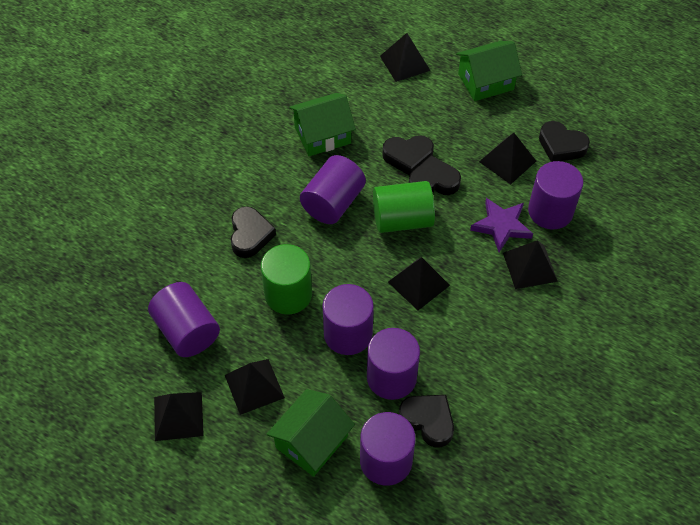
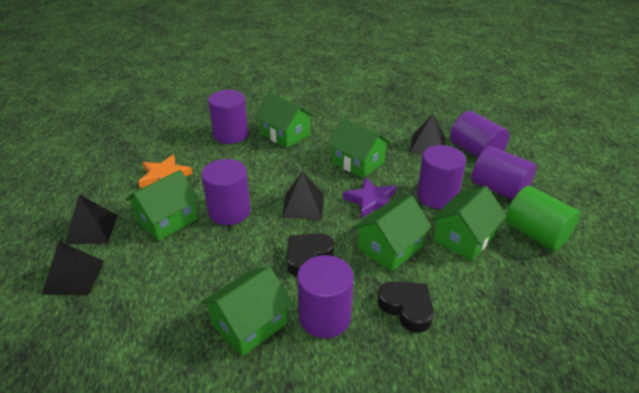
black heart: [231,206,276,258] [382,135,434,175] [399,395,454,448] [409,155,461,195] [539,121,590,162] = 5 -> [287,233,334,277] [377,281,434,333] = 2
black pyramid: [154,392,204,441] [225,359,285,415] [380,33,431,82] [388,257,450,310] [479,133,536,185] [503,240,558,289] = 6 -> [42,241,104,295] [65,194,118,245] [282,171,324,219] [409,114,446,154] = 4
green cylinder: [261,244,312,314] [373,181,435,233] = 2 -> [505,186,580,251] = 1
green house: [267,389,355,477] [289,93,356,156] [456,41,522,101] = 3 -> [125,170,199,241] [201,266,293,356] [255,93,315,148] [327,118,391,178] [353,196,432,272] [431,186,507,261] = 6
orange star: none = 0 -> [138,155,193,188] = 1

